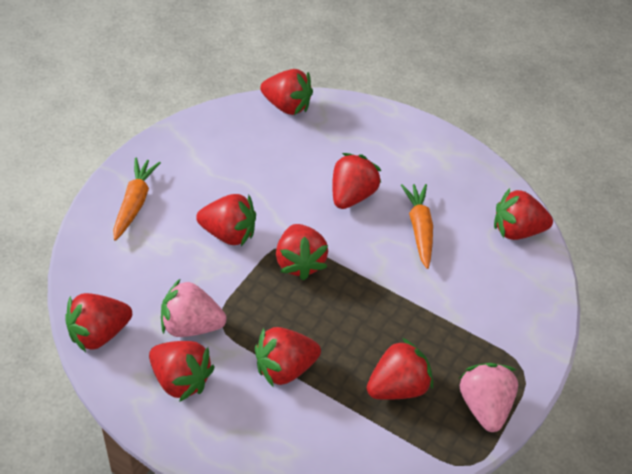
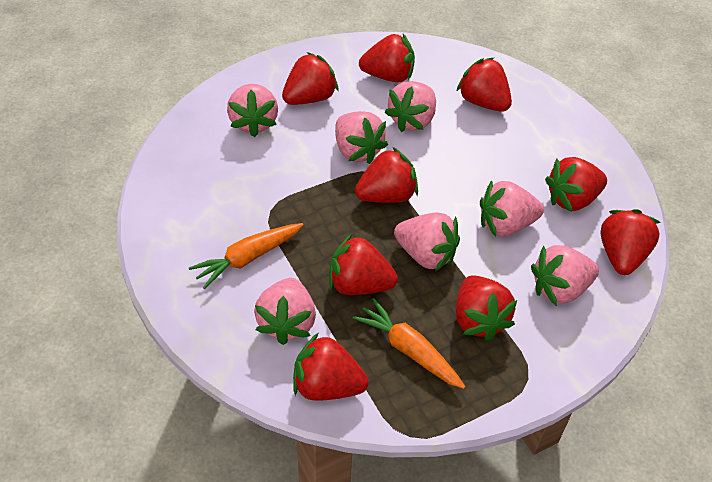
pink strawberry: [161,278,227,337] [460,363,518,432] = 2 -> [227,84,278,137] [254,278,316,345] [335,111,388,164] [385,81,436,132] [394,213,460,272] [480,180,544,236] [531,245,599,306] = 7

